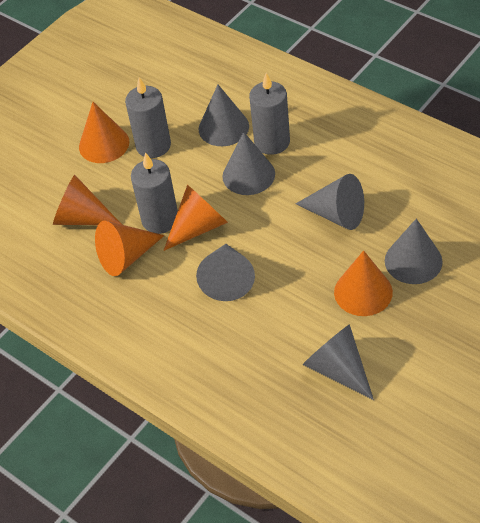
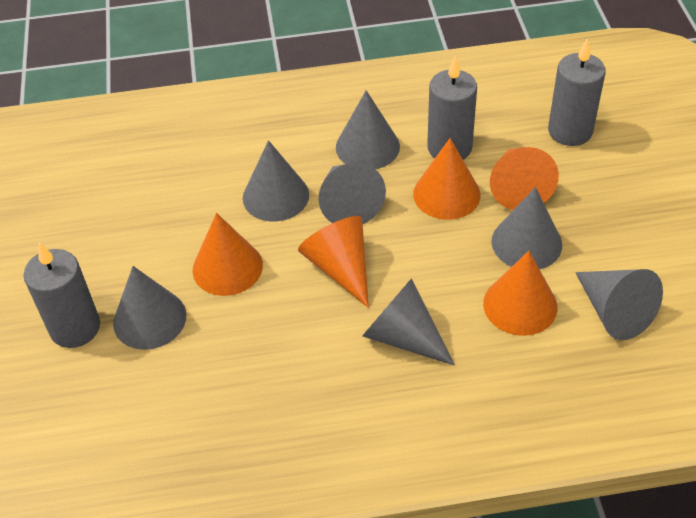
grey cone: [196,244,255,301] [199,85,249,146] [222,132,275,195] [296,174,364,230] [303,324,374,400] [385,218,443,284] = 6 -> [113,266,186,350] [243,140,309,221] [318,163,386,224] [336,90,400,169] [362,278,455,365] [491,187,562,269] [575,269,663,340] = 7

